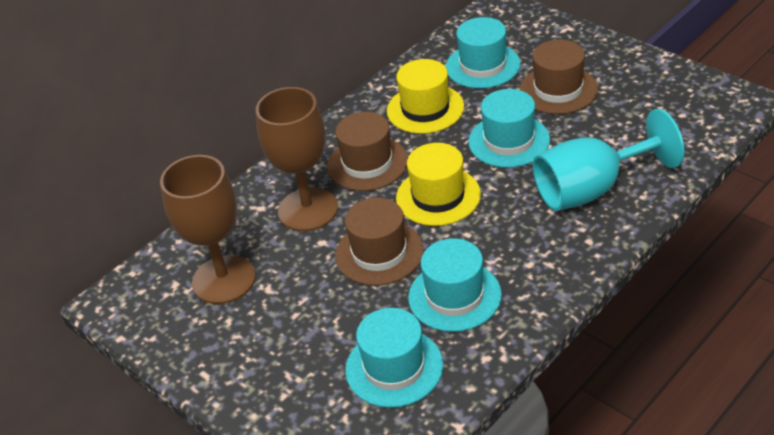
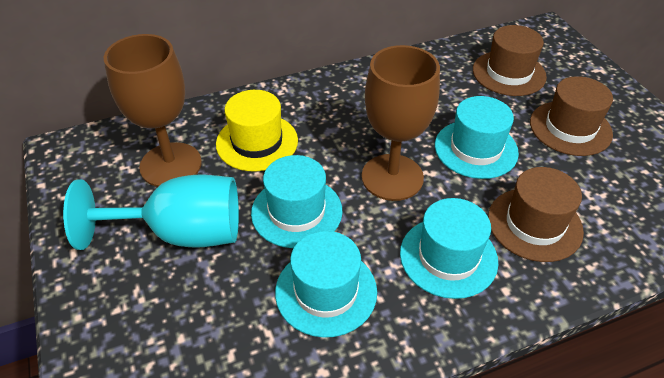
yellow hat: [387,59,464,134] [396,143,481,226] = 2 -> [216,90,298,171] = 1

